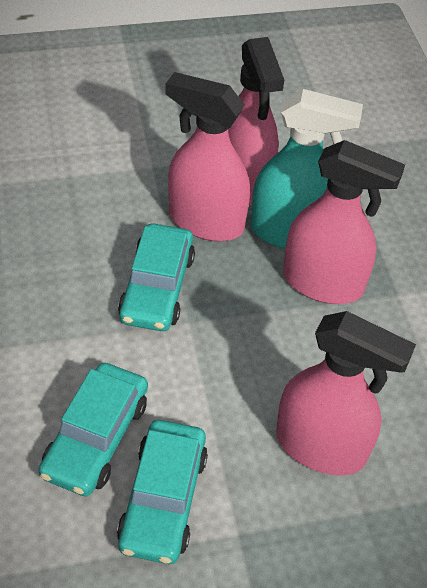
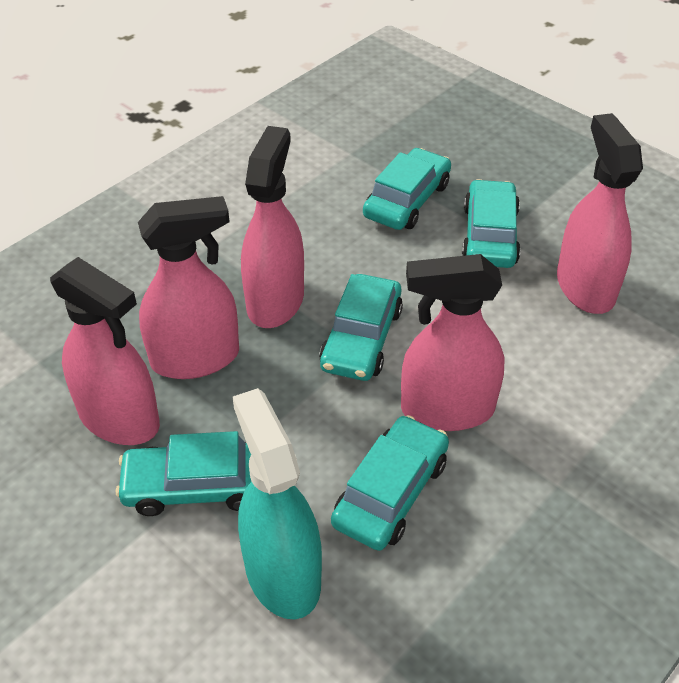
pink spray bottle: [165,72,250,241] [228,37,284,205] [276,311,416,475] [283,140,405,304] = 4 -> [50,257,160,445] [138,196,239,379] [241,126,304,328] [401,254,505,431] [557,113,643,314] = 5
turquoise car: [39,363,148,496] [117,420,208,564] [118,223,195,331] = 3 -> [116,431,252,516] [319,274,403,381] [331,415,449,551] [363,148,451,230] [462,179,521,268] = 5

